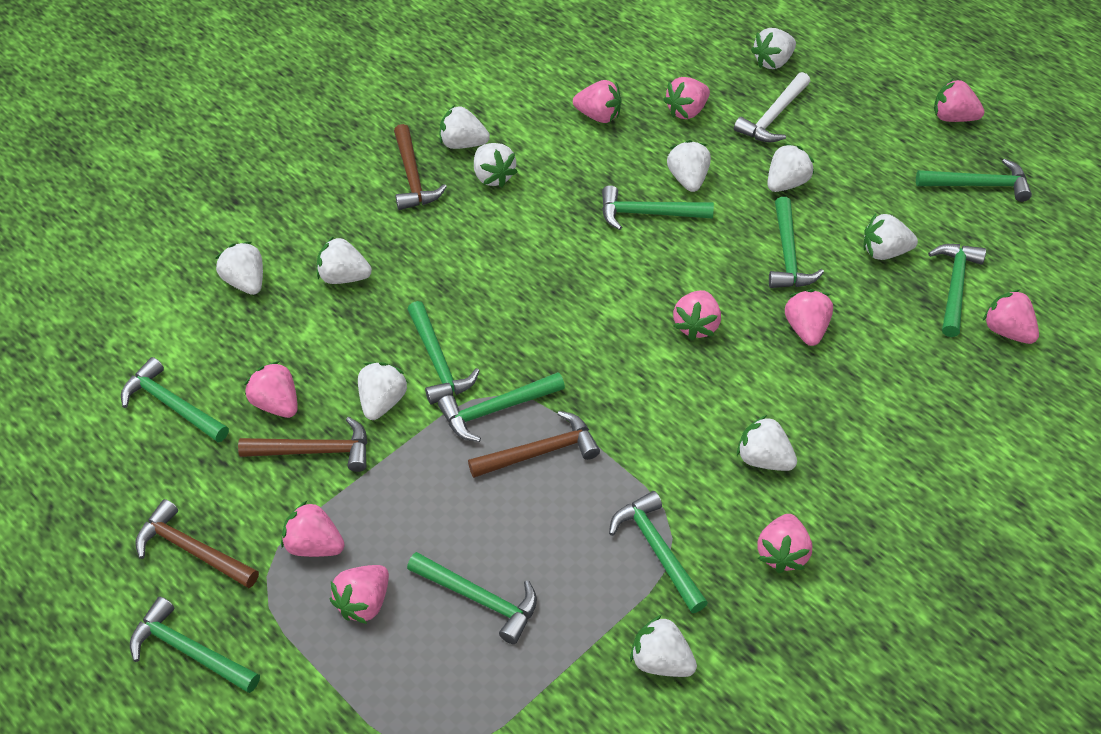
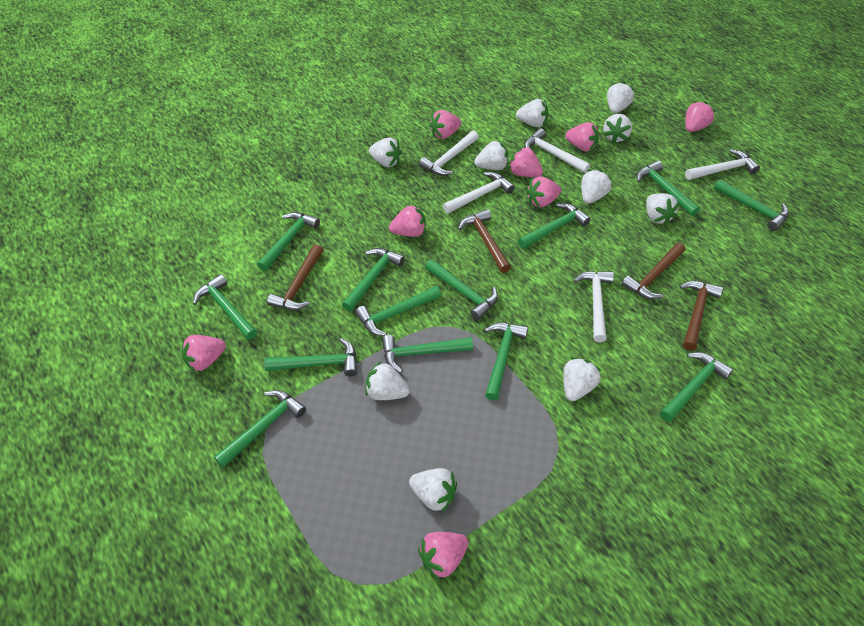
green hammer: [121,357,229,442] [130,597,260,693] [407,301,480,404] [407,552,537,644] [438,372,565,442] [602,185,714,230] [609,491,708,613] [769,197,824,288] [916,159,1032,202] [928,244,986,337] = 10 -> [193,274,257,340] [214,390,306,468] [257,212,320,271] [264,338,357,376] [342,248,405,312] [355,286,441,336] [382,335,473,373] [425,259,498,320] [484,323,528,401] [518,203,591,249] [637,161,700,216] [660,352,733,422] [714,180,789,231] = 13
pink strawberry: [244,361,298,418] [281,501,345,557] [330,565,389,624] [573,80,621,123] [663,77,710,119] [673,290,721,340] [757,514,812,573] [785,289,833,346] [934,79,985,122] [983,289,1039,344] = 10 -> [182,335,226,372] [389,205,426,237] [418,532,468,580] [429,110,461,139] [509,146,543,177] [526,176,561,207] [565,122,599,151] [685,101,715,132] = 8
white hammer: [734,72,810,143] = 1 -> [419,131,479,176] [443,172,515,214] [524,128,590,173] [573,271,614,342] [685,149,760,180] = 5
white strawberry: [215,242,263,295] [317,236,372,284] [358,362,408,420] [440,105,490,149] [474,143,518,187] [630,615,697,677] [667,140,711,192] [737,415,797,471] [751,28,796,69] [767,143,814,192] [863,214,918,260] = 11 -> [365,361,410,400] [369,137,402,167] [409,468,457,512] [474,140,509,170] [516,99,549,127] [563,357,601,401] [581,170,612,204] [603,114,632,143] [607,82,635,113] [646,193,680,225] = 10

